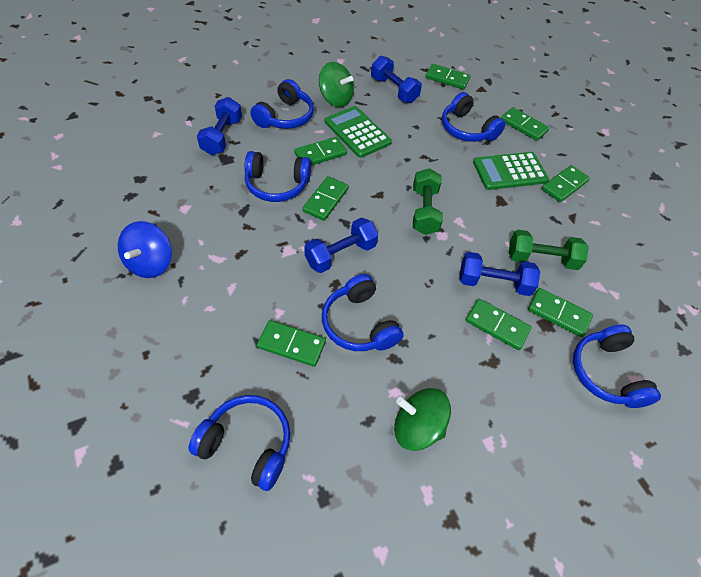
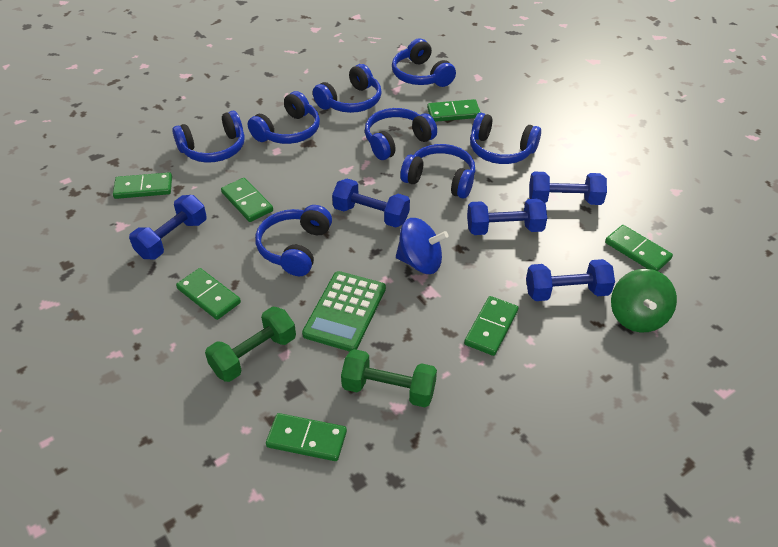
blue dumbbell: [197,97,242,155] [304,218,378,273] [371,56,422,103] [459,252,540,296] = 4 -> [129,195,207,259] [332,179,410,227] [467,198,547,235] [526,259,615,301] [529,172,607,205] = 5
blue headphones: [189,395,291,491] [244,151,311,202] [250,79,314,129] [322,274,403,351] [442,92,506,142] [573,325,661,408] = 6 -> [172,111,245,163] [248,91,320,144] [255,205,332,276] [313,64,382,113] [365,108,437,160] [392,38,456,87] [400,144,475,198] [470,113,541,164] = 8
green calculator: [325,106,392,158] [473,152,549,190] = 2 -> [302,271,386,352] = 1
green domino: [257,320,326,367] [294,137,347,165] [302,176,349,221] [426,64,471,90] [466,299,532,350] [501,107,549,141] [528,288,593,337] [542,165,590,202] = 8 -> [113,172,172,199] [176,268,241,320] [221,178,273,222] [266,413,347,461] [427,99,481,122] [464,296,518,356] [605,225,673,271] = 7
green spinning top: [319,62,354,107] [394,388,451,451] = 2 -> [611,269,677,333] = 1

